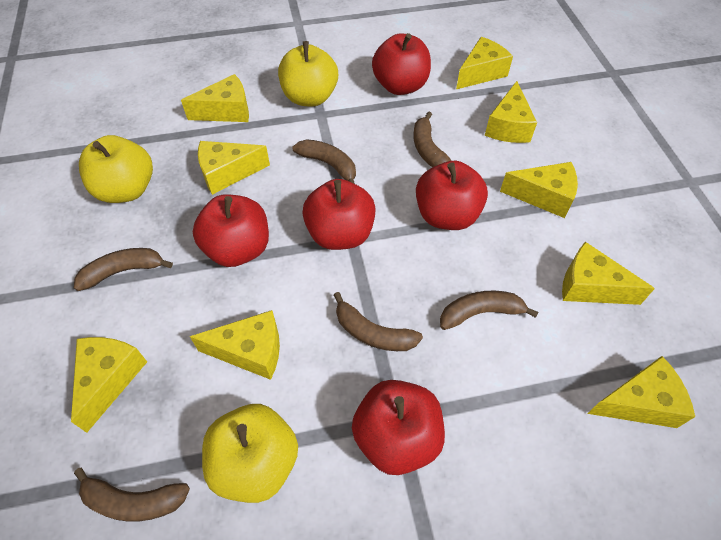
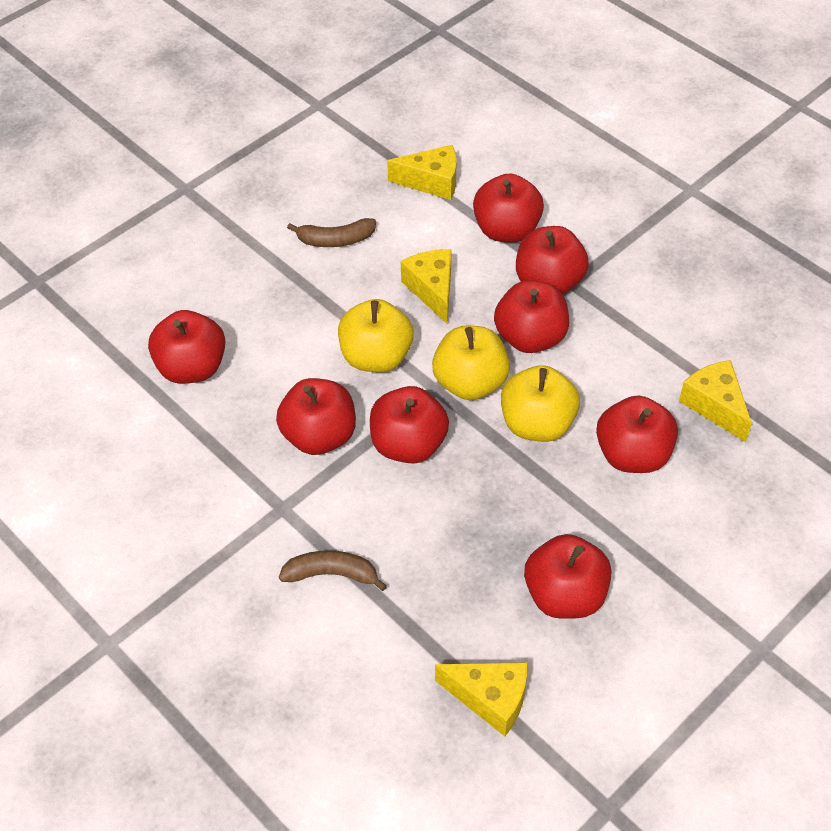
brown banana: [74,248,173,291] [74,467,190,522] [292,139,356,184] [334,292,423,351] [413,111,451,167] [440,291,538,330] = 6 -> [279,550,387,591] [287,218,376,247] = 2
red apple: [193,194,269,267] [302,179,376,250] [352,380,445,475] [372,33,431,95] [416,161,488,230] = 5 -> [148,310,225,384] [276,378,356,455] [370,386,449,464] [473,173,544,242] [494,280,569,353] [516,226,589,294] [524,534,612,619] [596,396,678,473] = 8
yellow cheese: [71,337,147,433] [181,74,249,122] [190,310,280,380] [198,141,270,195] [456,37,513,89] [485,81,537,143] [500,162,578,218] [562,242,655,305] [587,356,695,428] = 9 -> [387,145,457,200] [401,249,451,324] [435,662,527,736] [679,360,752,442] = 4

